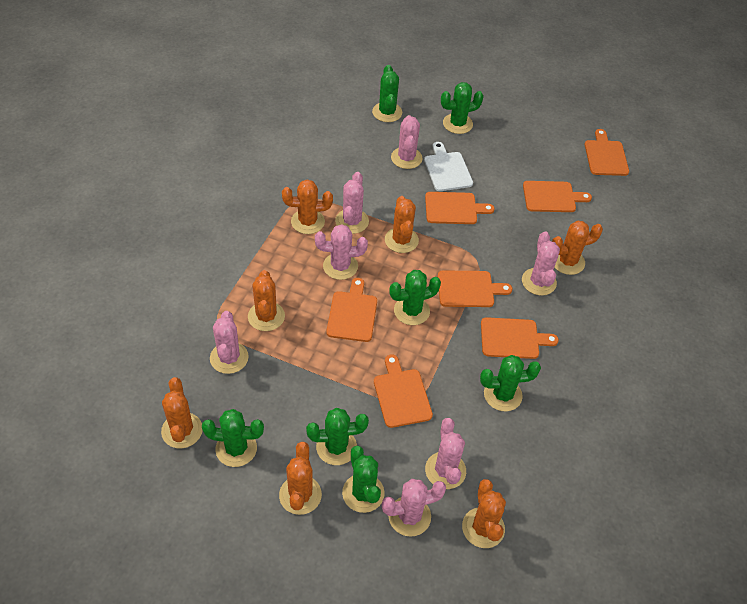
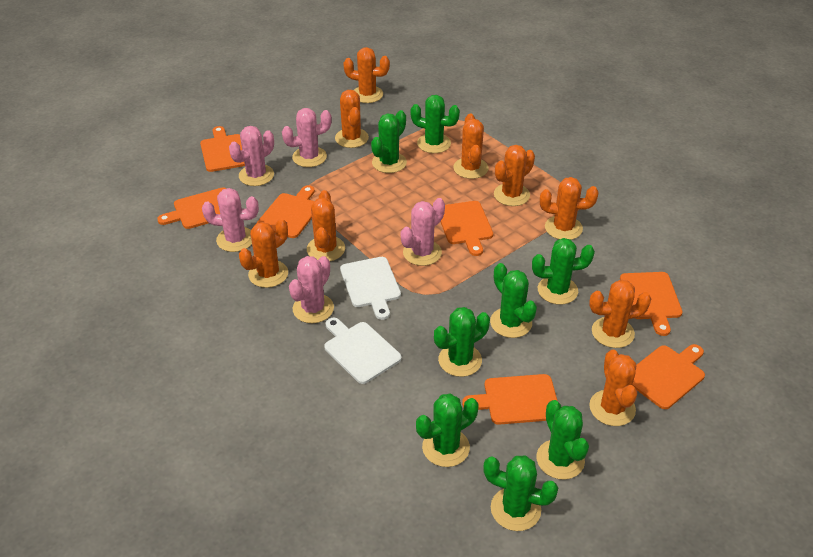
green cactus: [202,409,264,467] [306,408,369,465] [342,446,385,513] [372,65,402,122] [389,270,441,325] [441,82,484,134] [480,355,541,411] = 7 -> [371,110,407,173] [410,95,460,153] [416,393,479,467] [434,307,490,377] [483,455,558,531] [490,263,537,338] [532,238,595,305] [536,400,589,480] = 8
orange cactus: [161,377,202,448] [248,270,285,331] [279,442,322,515] [282,180,333,234] [385,196,419,253] [462,479,506,548] [552,221,603,275] = 7 -> [239,218,288,288] [307,190,345,261] [335,90,369,148] [343,47,390,103] [454,113,488,179] [494,145,535,206] [540,177,598,240] [589,280,651,348] [589,350,637,426] = 9
pink cactus: [210,311,249,374] [315,224,368,280] [335,172,369,234] [382,479,446,537] [391,115,423,169] [425,418,466,489] [522,232,560,296] = 7 -> [202,188,259,252] [229,126,274,186] [282,108,332,167] [289,256,334,323] [401,198,445,266] = 5
white cutting board: [424,142,473,191] = 1 -> [324,318,402,384] [340,257,401,320] = 2

